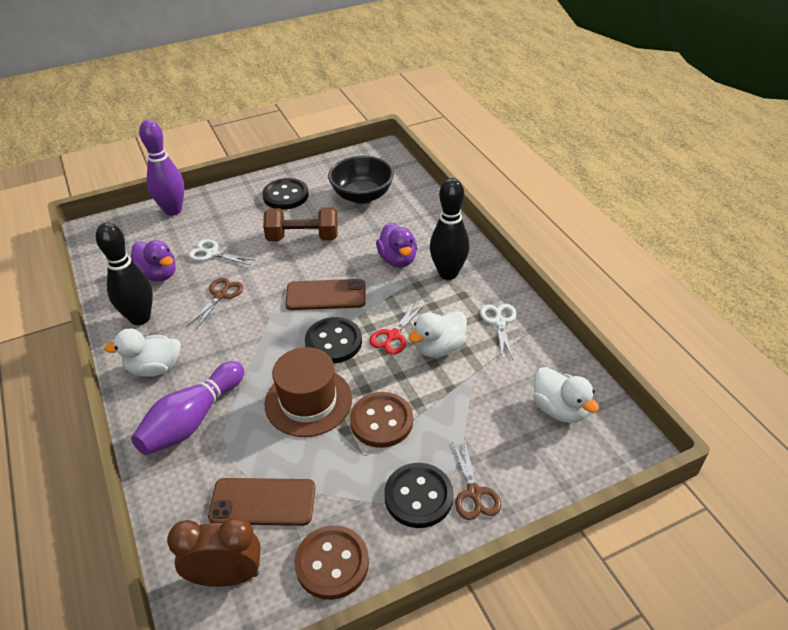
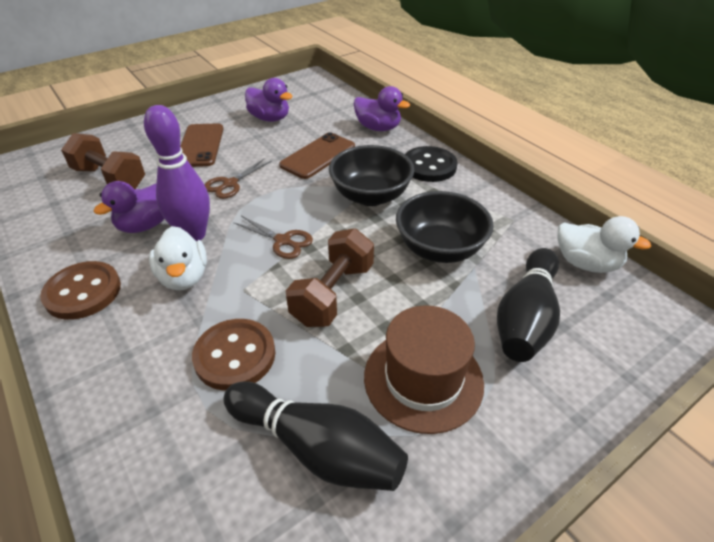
black bowl: [328,156,394,204] = 1 -> [329,145,414,206] [396,191,494,263] = 2
black button: [262,178,309,210] [305,317,362,363] [384,463,454,528] = 3 -> [405,146,458,182] = 1
brown clock: [167,517,261,587] = 1 -> none = 0
brown dumbbell: [263,207,338,241] = 1 -> [61,133,145,189] [286,228,374,327] = 2
purple bowling pin: [131,361,244,455] [139,120,185,216] = 2 -> [144,105,210,242] = 1
purple duck: [131,240,176,282] [376,222,417,268] = 2 -> [94,181,164,233] [245,78,293,122] [353,86,410,131] = 3
red scissors: [369,301,425,355] = 1 -> none = 0
white duck: [104,329,181,377] [408,311,467,358] [533,367,599,423] = 3 -> [149,226,207,290] [558,216,651,273] = 2
white scissors: [188,239,254,266] [480,304,516,359] = 2 -> none = 0

